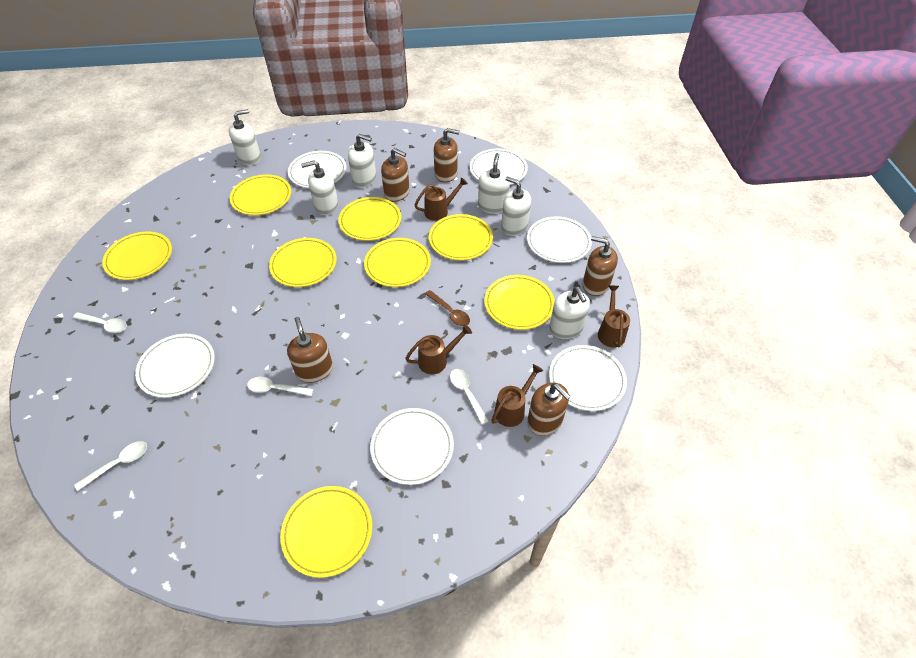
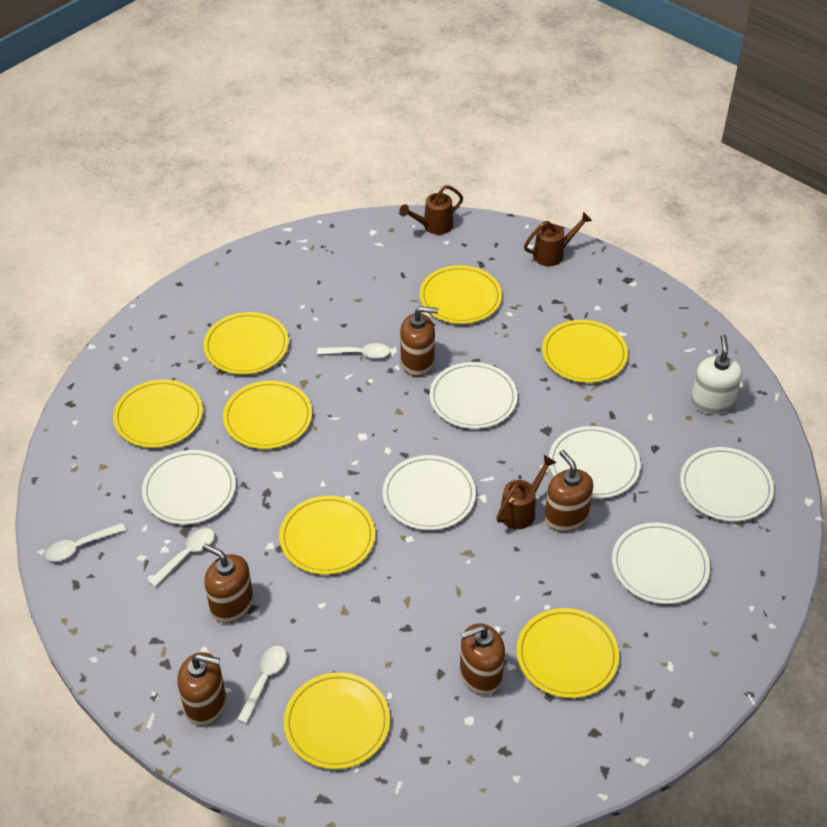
brown spoon: [425,290,470,326] = 1 -> none = 0
brown watering can: [405,324,472,374] [415,177,468,221] [491,364,543,427] [598,286,630,348] = 4 -> [399,185,463,235] [496,455,556,529] [524,212,592,266] = 3
white soap dispenser: [229,109,261,165] [301,161,338,215] [348,134,376,188] [478,153,510,214] [501,176,531,236] [549,287,590,339] = 6 -> [691,335,742,415] = 1

